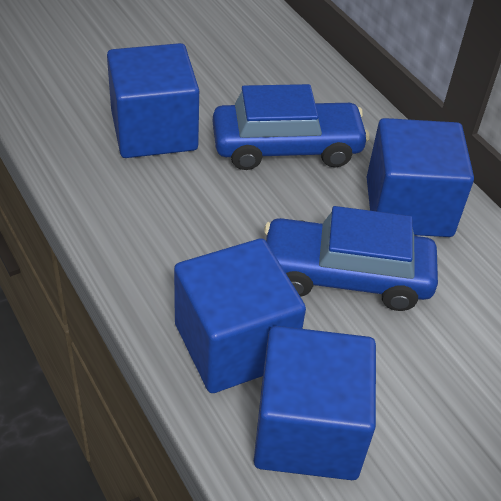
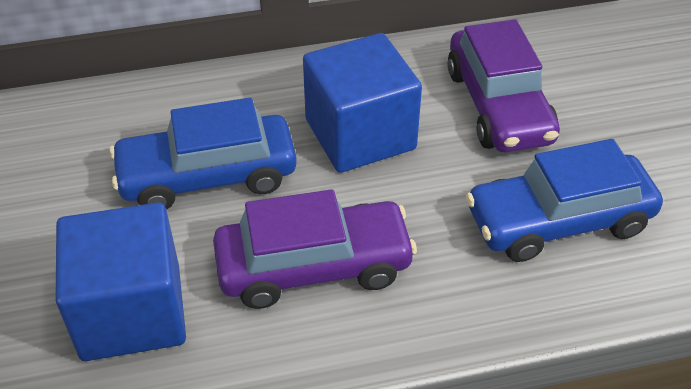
blue cube: [107,43,199,158] [174,238,306,393] [254,326,376,480] [367,118,474,237] = 4 -> [55,203,186,361] [303,33,422,173] = 2
purple car: none = 0 -> [213,189,417,309] [448,19,560,153] = 2

